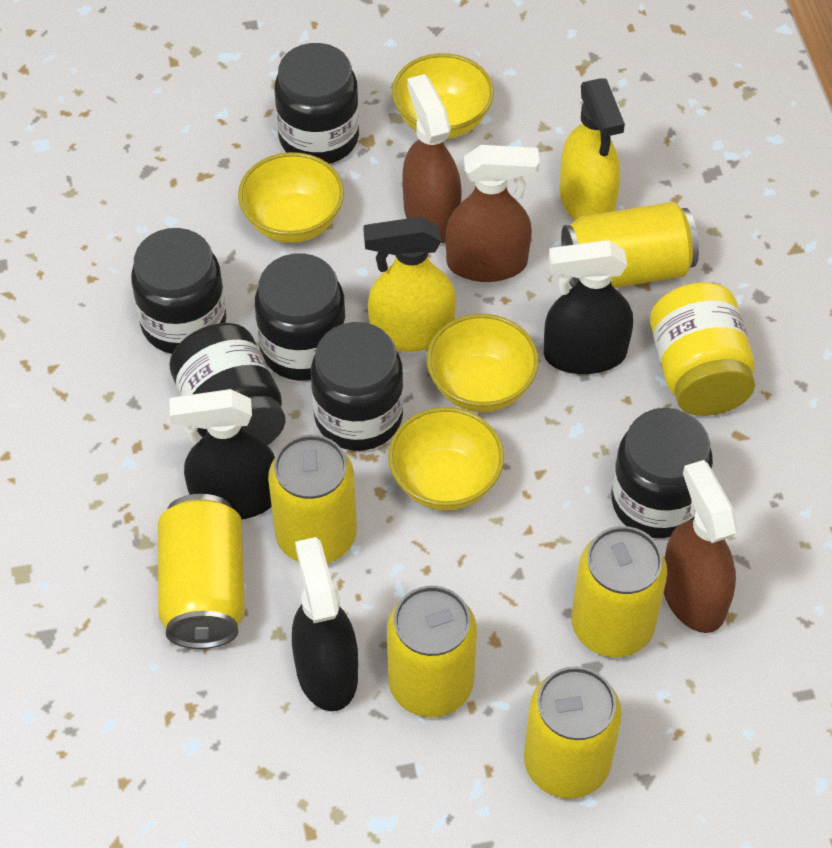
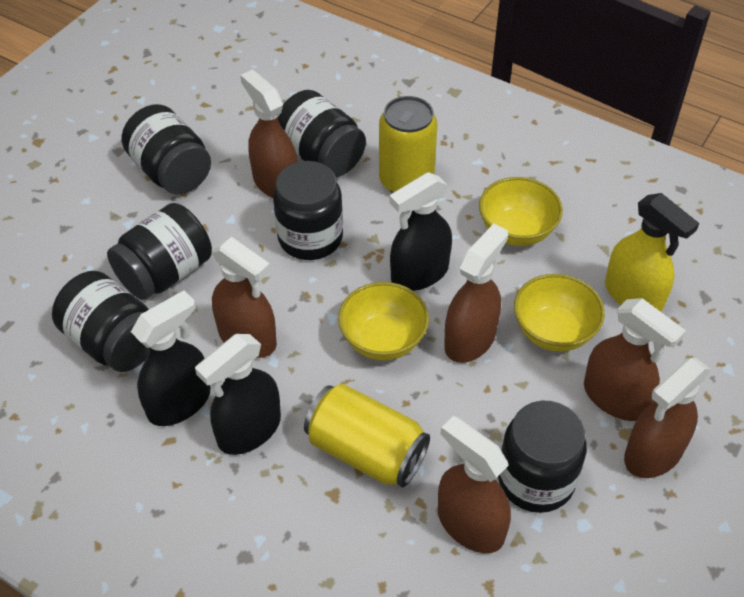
brown spray bottle: [402,74,462,243] [445,145,539,282] [664,460,738,633] = 3 -> [212,237,277,358] [240,70,298,198] [438,416,511,553] [444,224,508,363] [584,298,686,421] [624,358,711,478] = 6
yellow bowl: [238,152,344,243] [388,407,504,511] [392,53,494,139] [427,314,539,412] = 4 -> [338,282,429,361] [479,177,563,246] [514,274,605,352] = 3
yellow can: [158,494,245,649] [268,435,357,563] [387,586,477,717] [524,666,622,799] [561,202,699,288] [571,526,667,657] = 6 -> [304,384,430,487] [379,96,438,193] = 2
yellow jar: [650,282,755,416] = 1 -> none = 0
yellow spray bottle: [363,217,456,351] [560,78,625,220] = 2 -> [605,193,699,312] = 1

